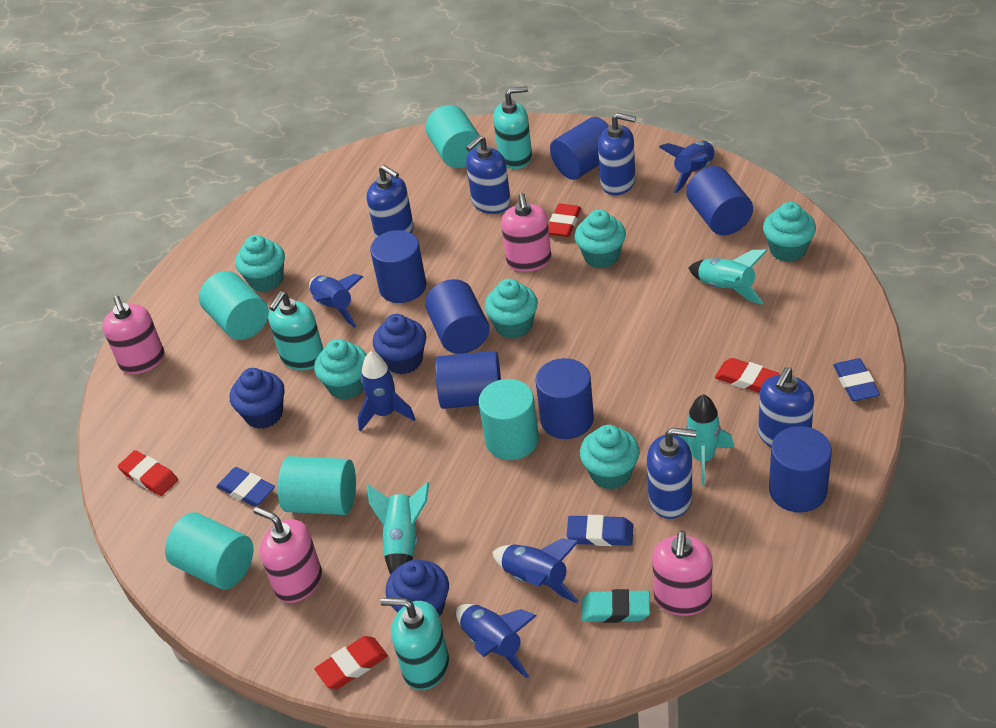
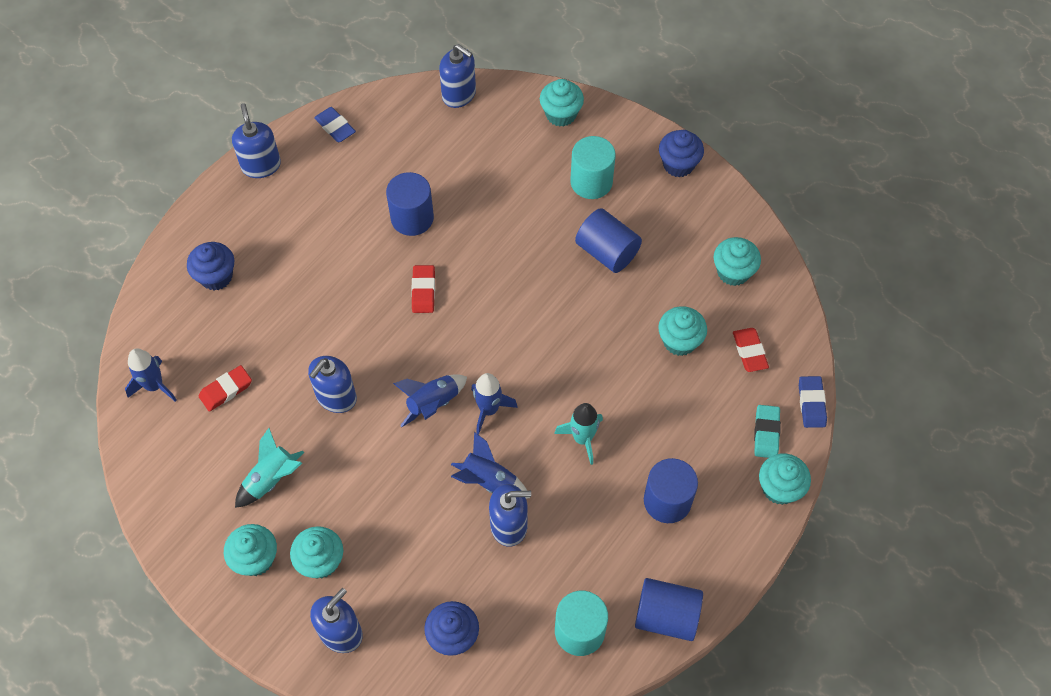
blue cylinder: [370,230,426,303] [425,279,490,354] [435,351,501,409] [535,358,594,439] [550,117,609,180] [686,166,753,235] [769,426,832,513] = 7 -> [386,172,434,236] [575,208,642,273] [635,578,703,641] [644,458,698,523] = 4
blue eraser: [216,467,275,507] [566,515,634,546] [833,358,880,401] = 3 -> [314,107,356,142] [799,376,827,428] = 2
blue rocket: [309,274,363,328] [358,351,415,432] [456,604,537,678] [492,538,579,603] [659,141,716,193] = 5 -> [125,349,177,402] [393,374,467,427] [451,432,530,499] [471,373,518,435] = 4
pink soap dispenser: [102,296,165,374] [253,507,322,603] [501,193,551,272] [652,531,712,616] = 4 -> none = 0
red eraser: [118,450,178,496] [314,636,388,689] [548,204,581,237] [715,358,779,393] = 4 -> [199,365,252,412] [411,265,435,313] [733,328,769,372] = 3
turquoise cylinder: [165,512,254,590] [199,271,269,340] [278,456,356,515] [426,105,480,168] [478,379,539,460] = 5 -> [555,591,608,656] [570,136,616,199] = 2
turquoise rocket: [367,482,429,575] [677,394,734,486] [689,250,767,305] = 3 -> [235,428,304,508] [554,403,603,465] = 2
turquoise soap dispenser: [268,291,323,370] [380,598,449,690] [493,86,532,169] = 3 -> none = 0

